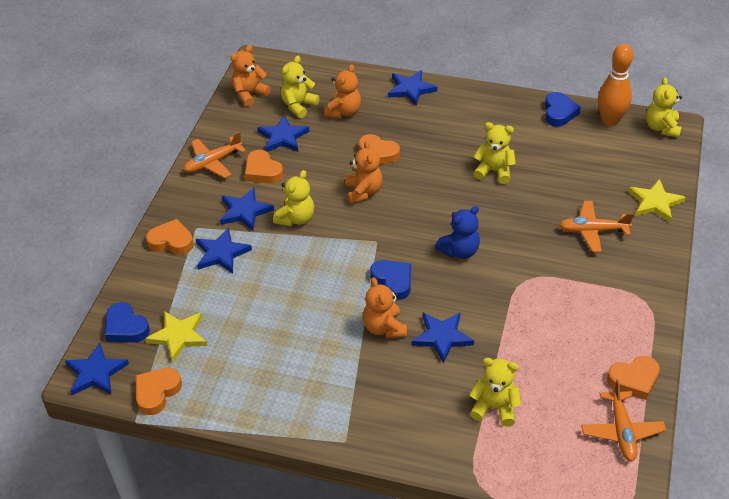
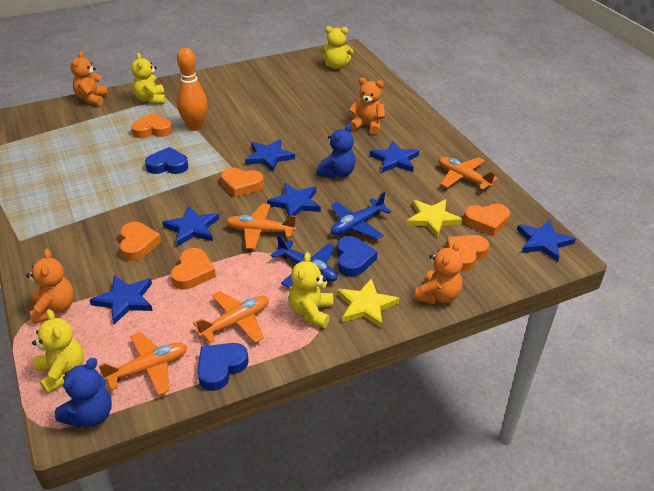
blue plane: none = 0 -> [271,234,337,288] [331,192,391,239] = 2
blue teddy bear: [435,206,480,259] = 1 -> [55,358,112,428] [317,124,356,178] = 2
orange heart: [136,368,182,415] [146,219,194,255] [245,150,283,183] [359,134,400,165] [607,356,660,400] = 5 -> [120,222,161,261] [131,113,173,138] [171,248,216,290] [221,168,264,197] [447,235,489,271] [464,204,510,236] = 6
orange plane: [184,132,246,178] [559,201,634,252] [581,379,666,461] = 3 -> [99,332,188,396] [193,291,269,343] [226,204,296,250] [439,157,498,190] = 4
yellow teddy bear: [273,170,314,227] [281,56,319,118] [469,358,521,427] [474,122,516,184] [646,77,682,137] = 5 -> [32,309,84,394] [131,53,166,104] [289,252,333,328] [321,26,353,69] = 4

